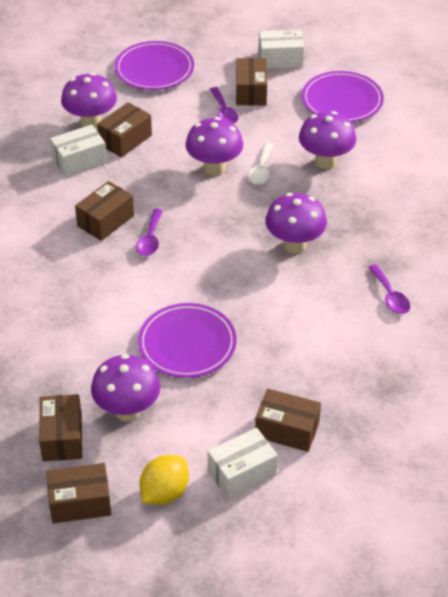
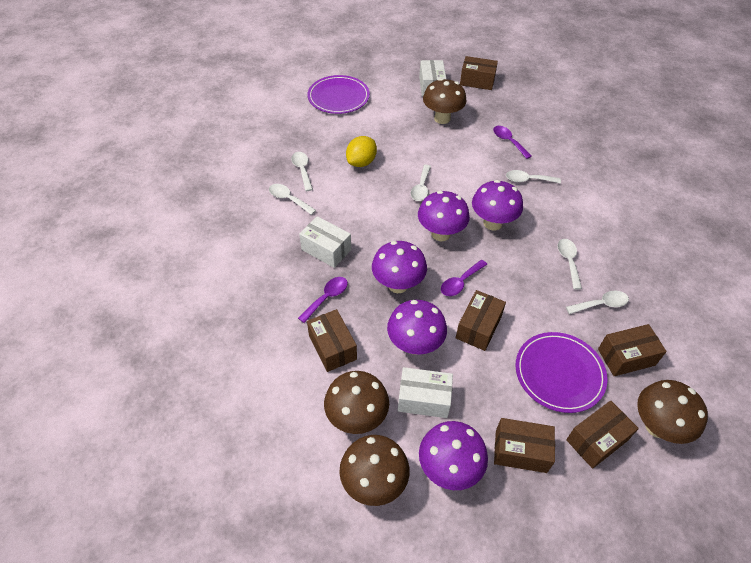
brown mushroom: none = 0 -> [324,371,389,434] [339,435,410,506] [423,78,466,124] [637,380,708,444] = 4
purple plate: [115,41,194,90] [138,303,237,378] [302,71,384,122] = 3 -> [308,75,370,114] [515,332,608,413] = 2
white spoon: [248,143,273,185] = 1 -> [269,184,316,215] [291,152,313,191] [411,165,431,201] [506,170,561,184] [557,239,582,290] [566,290,629,314] = 6

